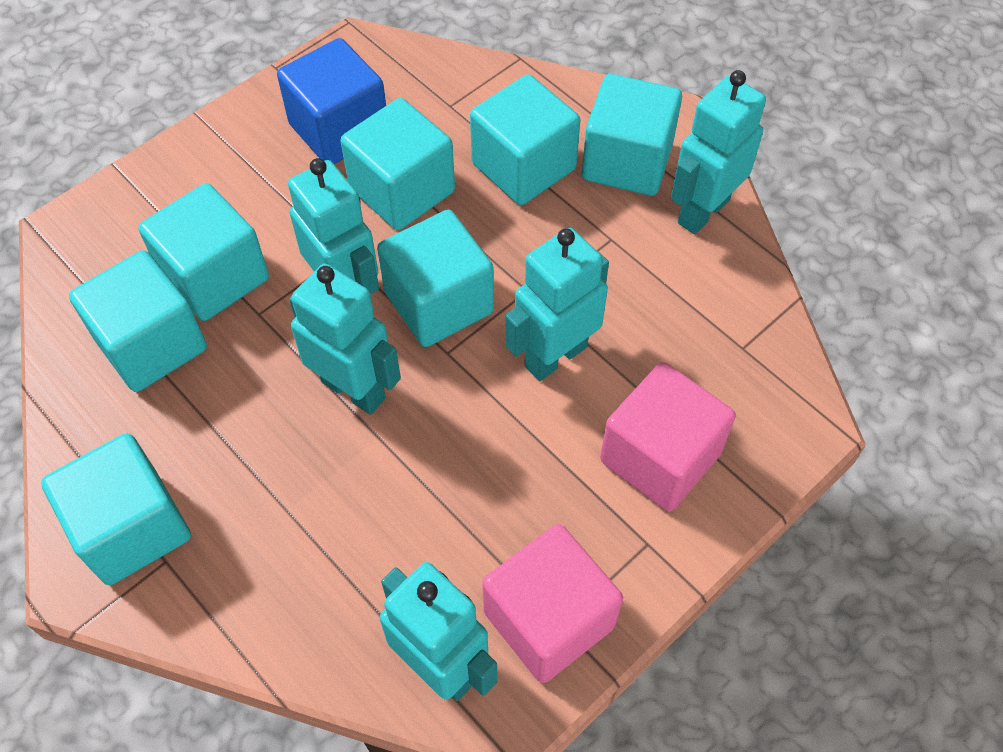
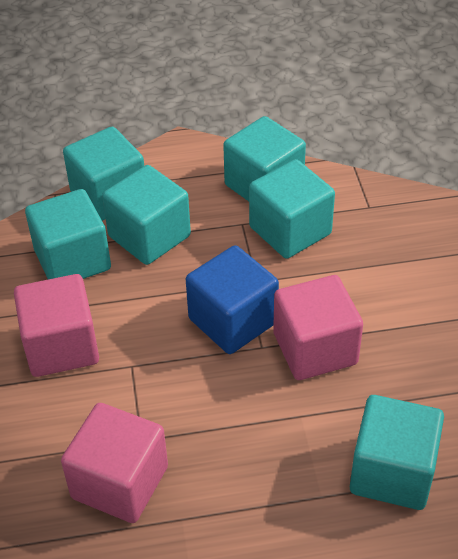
pink cube: [482,524,623,683] [600,362,736,511] = 2 -> [14,274,99,377] [61,403,168,523] [273,275,363,380] = 3
turquoise cube: [41,433,191,585] [69,250,207,392] [138,183,269,321] [340,98,455,230] [377,210,494,347] [470,74,580,205] [582,74,682,196] = 7 -> [25,189,111,279] [63,127,144,221] [102,165,191,265] [223,116,306,201] [249,159,335,259] [350,395,444,510] = 6
turquoise robot: [288,158,379,294] [289,264,401,415] [380,562,497,701] [505,228,609,381] [671,70,766,234] = 5 -> none = 0

